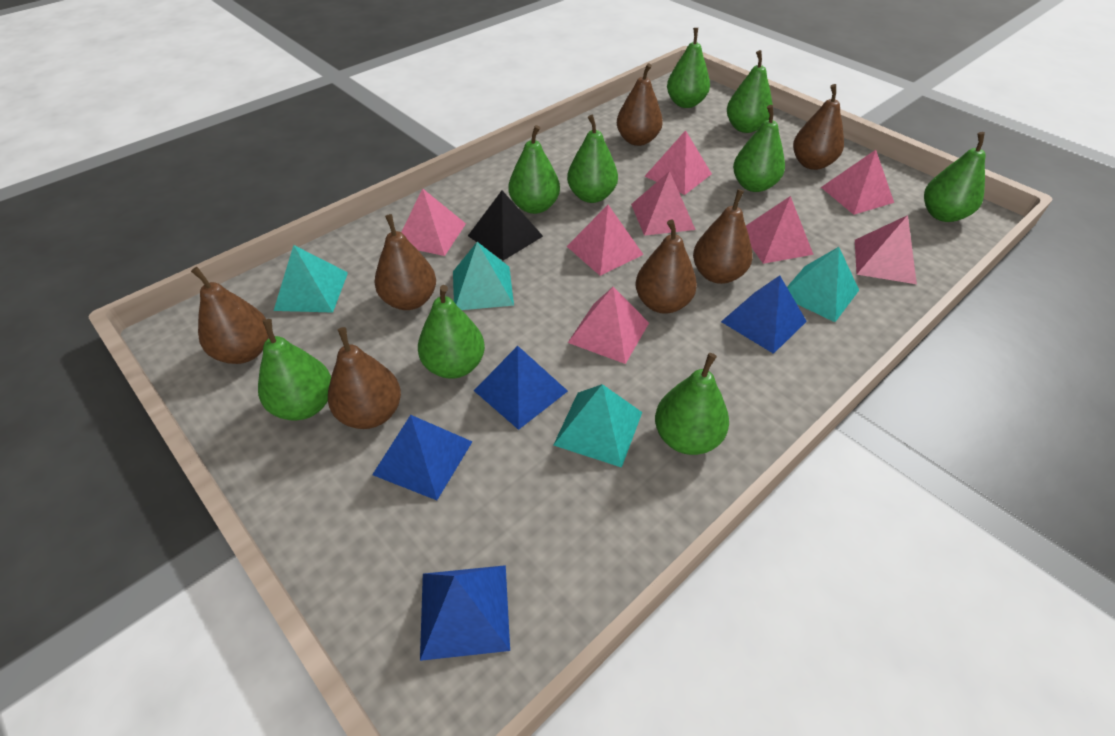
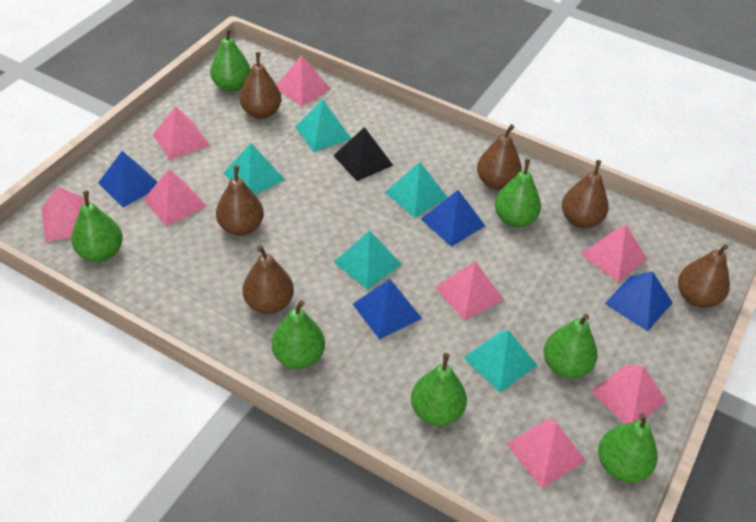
brown pear: [191,267,269,364] [328,327,401,429] [374,214,436,310] [617,63,663,146] [635,220,697,314] [693,189,753,284] [793,84,844,170] = 7 -> [216,166,264,236] [240,52,281,119] [243,245,294,314] [477,124,522,190] [562,160,609,228] [678,244,730,308] = 6
green pear: [258,319,331,420] [418,285,485,379] [508,125,560,214] [567,115,618,203] [655,353,729,455] [667,28,710,108] [727,50,773,133] [733,105,785,192] [924,132,986,222] = 9 -> [71,190,123,262] [210,28,251,92] [272,300,325,369] [411,353,467,426] [495,159,541,227] [544,314,597,379] [598,413,658,483] = 7
turquoise pyramid: [274,245,348,313] [453,242,514,310] [554,384,642,468] [787,247,859,322] = 4 -> [223,143,285,195] [295,100,352,152] [334,230,402,290] [385,162,448,218] [463,330,537,393] = 5

